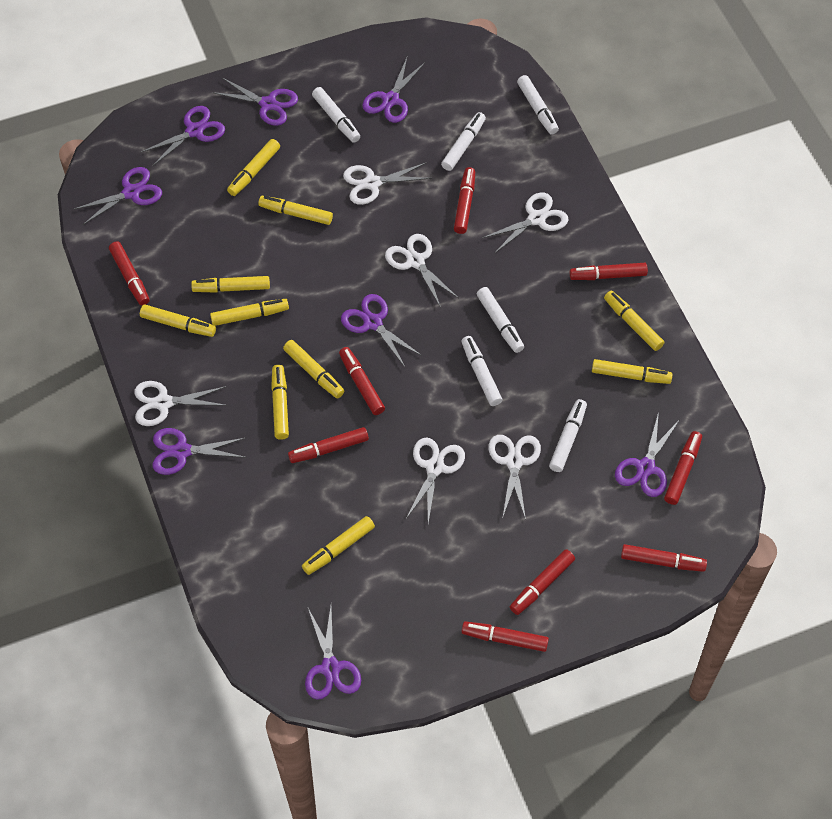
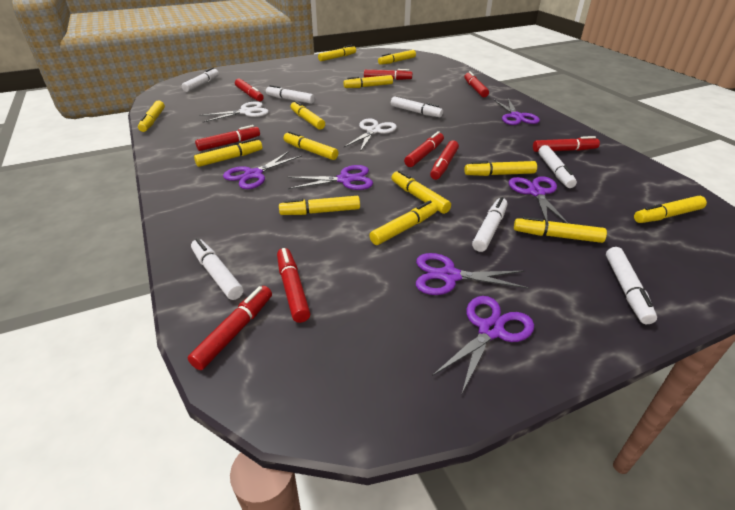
purple scissors: [73,167,162,225] [141,106,225,166] [153,428,247,475] [212,78,298,126] [305,607,361,700] [341,294,422,368] [362,58,426,123] [615,412,679,497] = 8 -> [223,151,302,189] [288,165,373,190] [416,253,529,295] [432,296,534,393] [494,98,540,125] [509,176,569,224] = 6
white marker: [312,87,360,143] [441,112,486,171] [461,336,502,406] [477,287,524,353] [517,75,559,135] [549,399,587,472] = 6 -> [182,67,219,92] [191,239,243,300] [266,85,315,104] [391,97,443,117] [472,197,507,252] [538,145,577,188] [606,247,657,324] = 7
white scissors: [134,381,228,426] [343,162,432,205] [385,234,458,308] [405,437,465,524] [482,192,569,254] [488,435,541,520] = 6 -> [199,101,269,123] [344,119,397,152] = 2
yellow marker: [140,305,216,337] [191,276,270,293] [210,299,289,326] [227,139,280,196] [258,196,333,225] [271,365,289,440] [283,340,344,398] [302,516,375,575] [592,359,673,384] [604,291,664,351] = 10 -> [138,100,165,132] [194,138,262,167] [279,196,360,215] [284,131,338,160] [290,100,325,130] [318,45,356,61] [343,75,393,88] [369,201,438,245] [378,50,416,65] [391,170,451,214] [464,161,537,176] [514,216,607,243] [634,196,707,223] = 13

